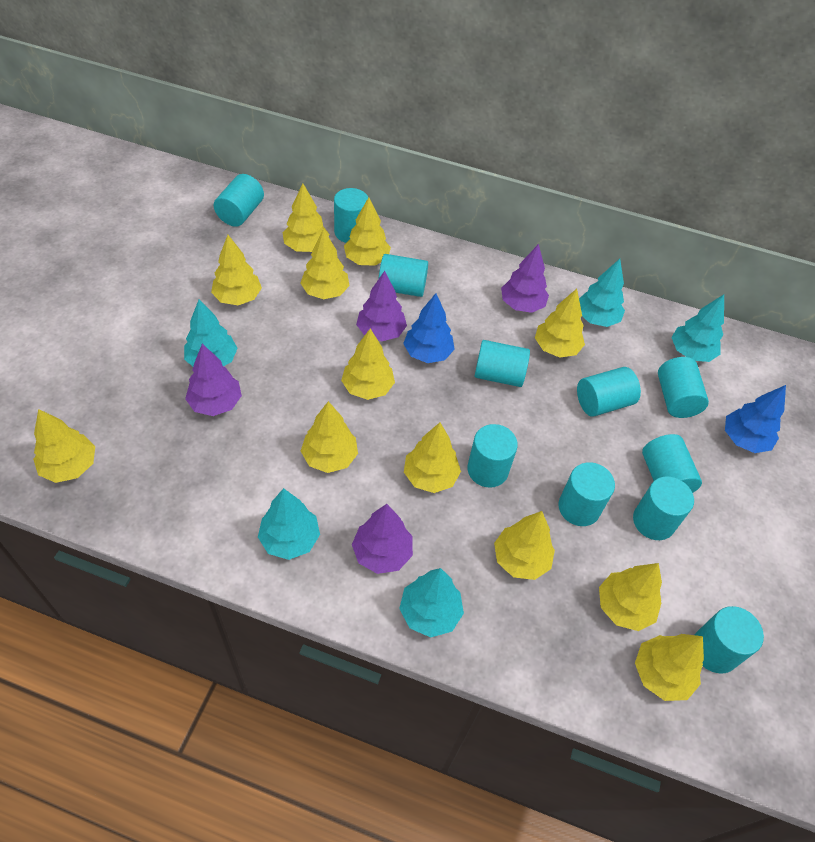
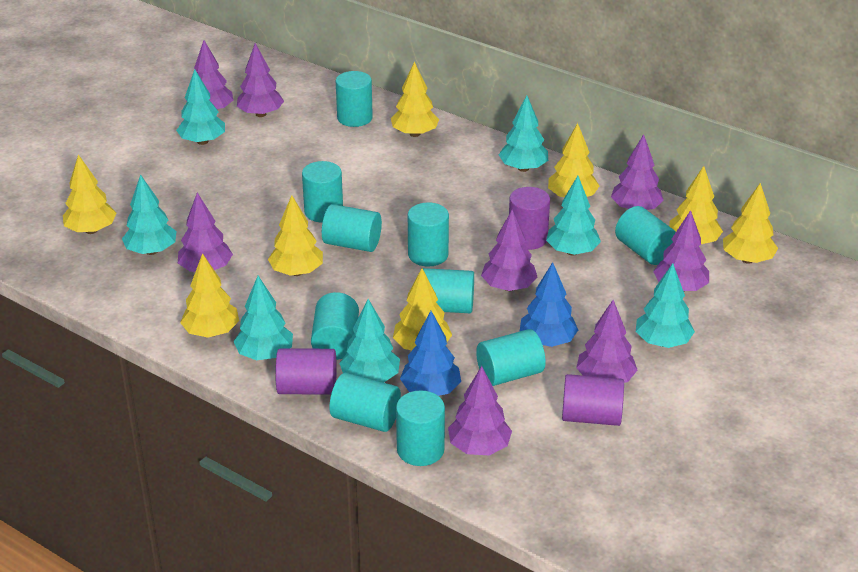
purple cylinder: none = 0 -> [275,348,337,395] [509,187,550,250] [562,374,624,426] = 3
purple tree: [185,344,242,416] [352,504,413,574] [356,271,407,341] [501,244,549,313] = 4 -> [178,193,233,272] [186,40,233,109] [237,43,284,117] [448,366,512,455] [481,210,538,291] [576,300,637,383] [611,134,664,210] [653,210,709,292] = 8
turquoise cylinder: [214,174,264,227] [334,188,368,243] [379,254,428,297] [467,424,518,488] [475,340,530,387] [558,462,615,526] [577,367,641,417] [633,477,694,540] [642,434,702,493] [658,357,709,418] [695,606,764,674] = 11 -> [302,161,343,223] [311,292,359,360] [322,204,382,252] [329,373,401,432] [336,71,373,127] [396,390,445,466] [408,202,449,267] [423,268,474,313] [476,329,546,386] [615,206,676,265] = 10
turquoise tree: [184,299,238,366] [258,488,320,560] [399,568,464,637] [579,259,625,327] [671,294,724,362] = 5 -> [122,174,177,255] [176,69,225,145] [234,276,293,360] [339,299,400,383] [499,95,548,172] [546,176,601,256] [636,263,695,348] = 7
yellow tree: [33,409,95,483] [211,235,262,305] [283,184,329,252] [300,229,350,299] [301,401,358,473] [341,329,395,400] [344,197,391,266] [404,422,461,493] [494,511,555,580] [535,289,585,358] [599,563,662,631] [635,634,704,701] = 12 -> [63,154,117,234] [180,253,239,338] [268,195,323,276] [391,61,439,137] [393,268,452,350] [548,123,599,197] [669,166,723,244] [723,183,778,264] = 8

